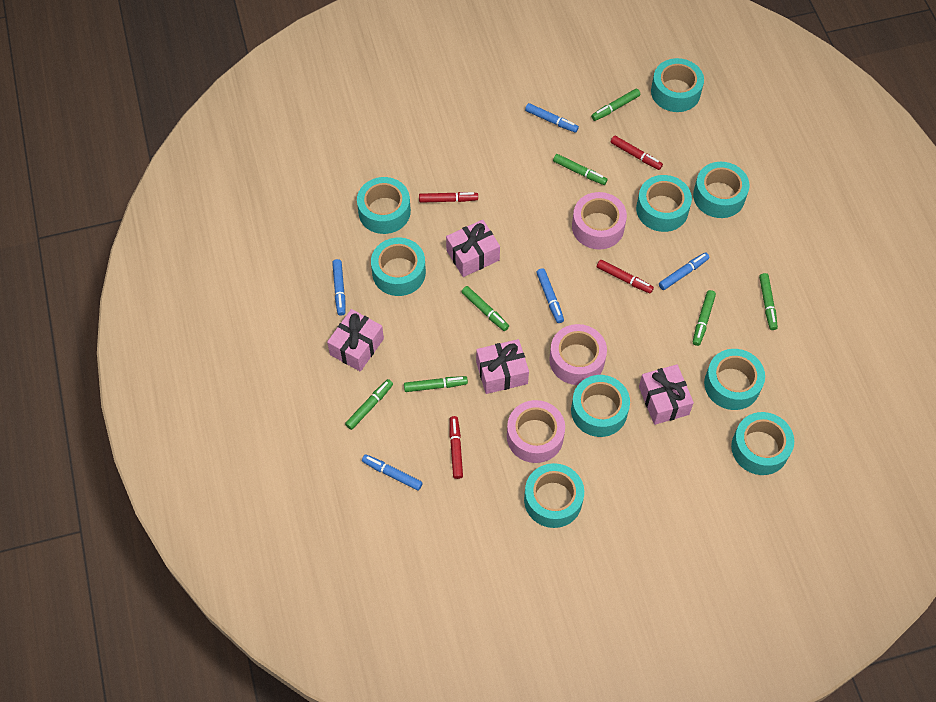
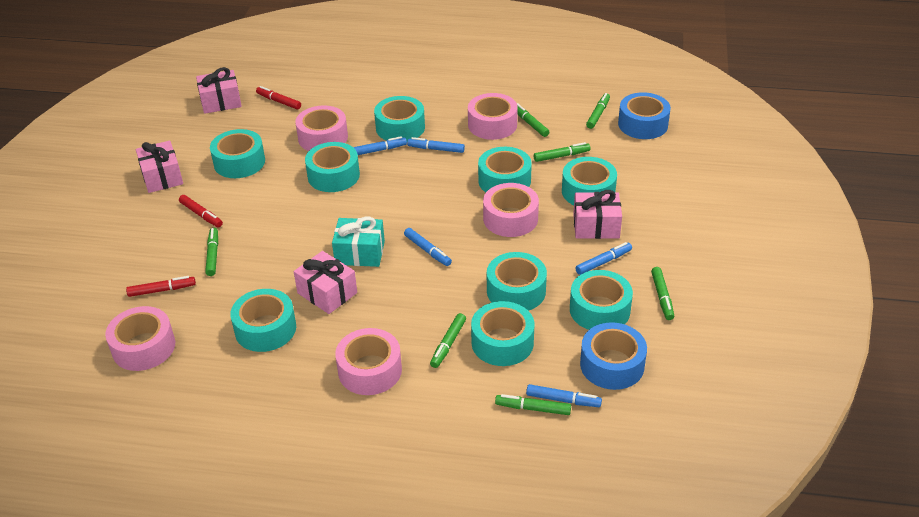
blue tape: none = 0 -> [580,322,647,390] [618,92,671,139] = 2
pink tape: [507,400,565,463] [549,324,607,385] [572,192,627,250] = 3 -> [105,306,175,371] [295,105,348,151] [335,328,402,395] [468,93,518,140] [483,183,539,237] = 5
red marker: [419,192,478,203] [450,416,463,479] [597,260,654,294] [610,135,663,170] = 4 -> [126,276,196,297] [179,195,223,227] [256,86,301,110] = 3
turquoise gift: none = 0 -> [332,217,385,267] = 1

